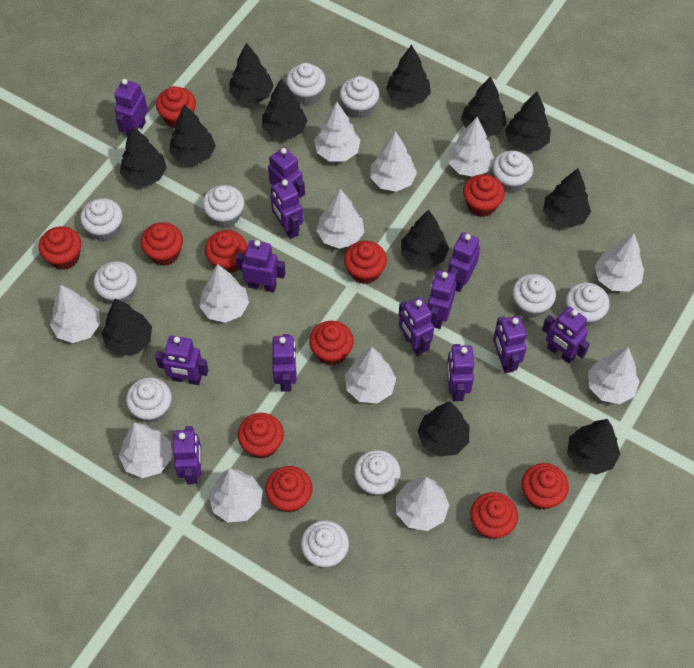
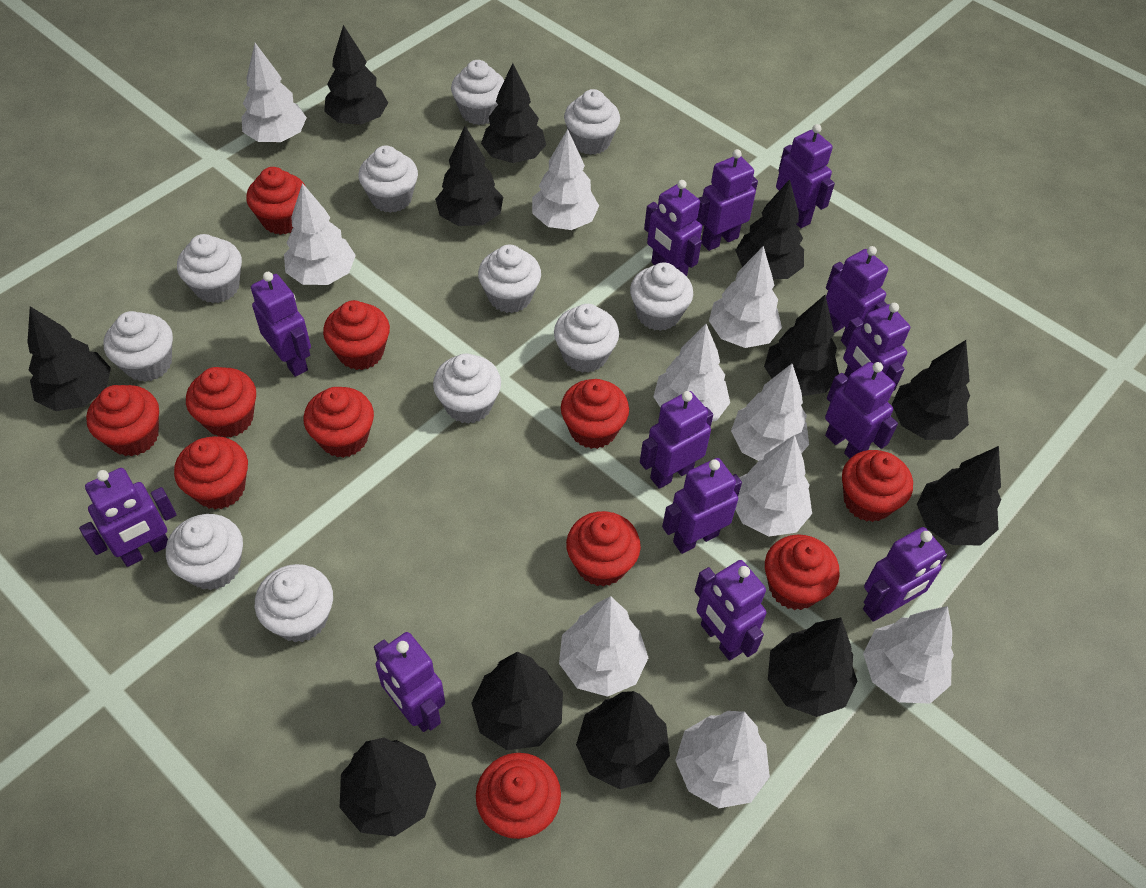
white tree: [50,285,100,343] [119,423,172,478] [199,264,249,323] [209,468,263,522] [314,102,360,161] [316,189,364,249] [345,347,396,403] [370,131,417,192] [396,477,449,531] [449,117,495,177] [588,347,640,404] [595,233,644,292] = 12 -> [242,43,307,142] [284,183,356,285] [532,129,599,230] [559,596,648,697] [653,324,730,422] [675,711,770,808] [709,246,782,348] [731,364,809,461] [735,435,812,537] [863,606,954,704] = 10

